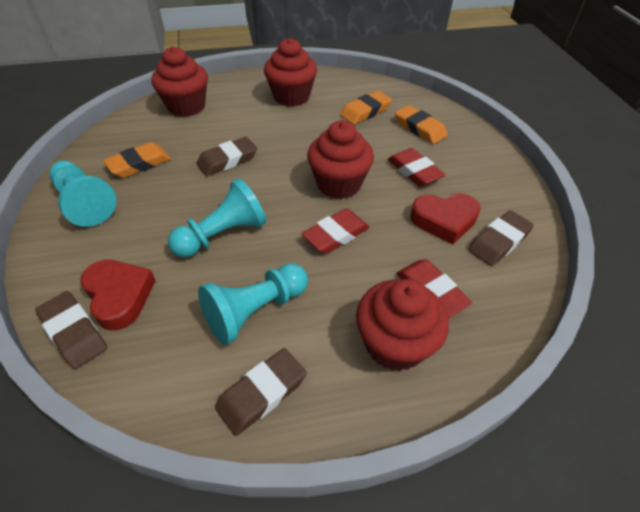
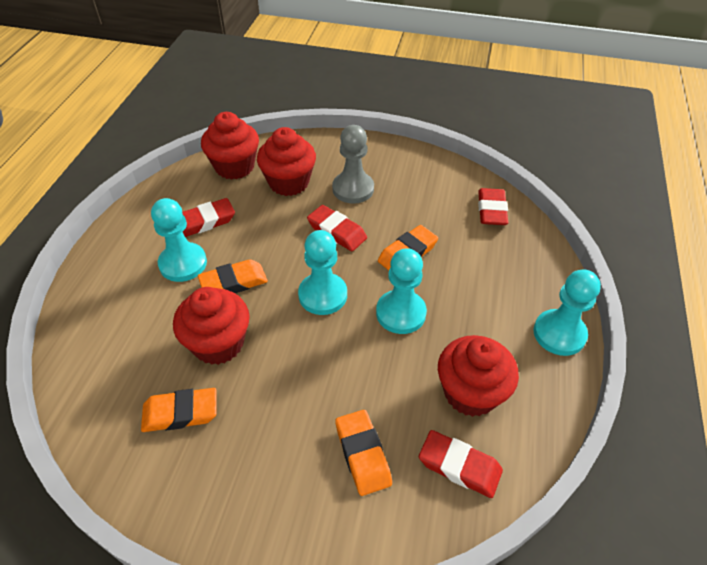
brown eraser: [35,291,107,369] [196,137,257,176] [215,348,307,436] [468,210,534,266] = 4 -> none = 0
grey pawn: none = 0 -> [332,125,374,204] = 1
orange eraser: [103,142,171,178] [340,91,392,124] [395,105,448,144] = 3 -> [141,388,217,432] [198,259,268,293] [335,410,392,496] [378,225,438,270] = 4
red eraser: [302,208,370,254] [388,148,446,187] [396,259,472,318] = 3 -> [182,198,235,237] [307,205,367,251] [419,430,503,498] [478,188,508,225] = 4
red heart: [80,260,156,330] [410,193,481,244] = 2 -> none = 0
turquoise pawn: [49,161,117,227] [168,178,266,258] [198,263,308,345] = 3 -> [151,198,207,282] [298,230,347,315] [376,248,427,334] [534,269,601,356] = 4

